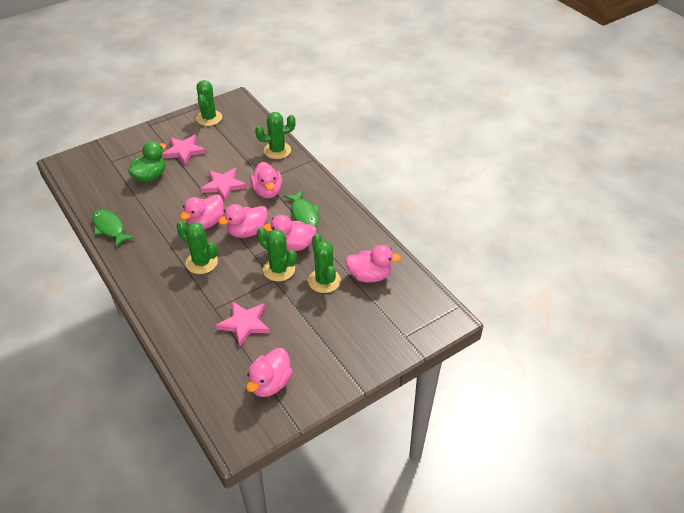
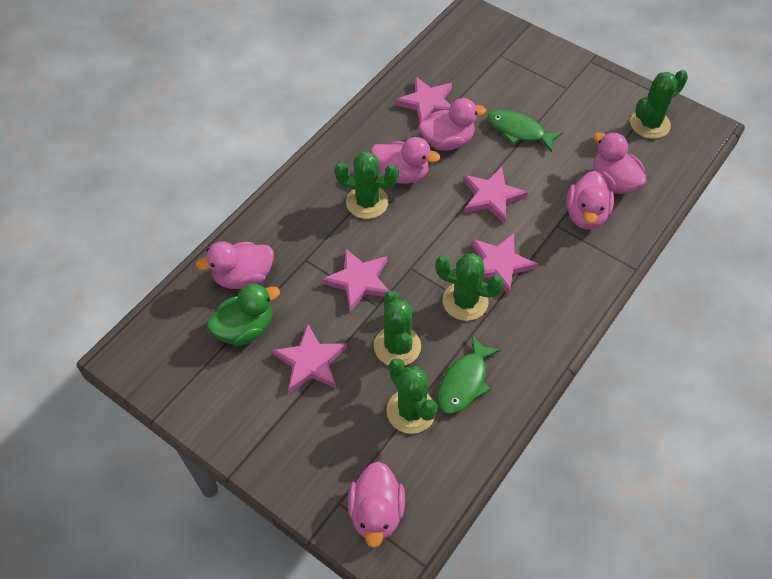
pink star: [162,135,206,165] [201,168,247,201] [216,301,270,347] = 3 -> [272,324,347,393] [321,248,389,312] [395,76,452,123] [463,166,528,224] [472,233,538,295] = 5

